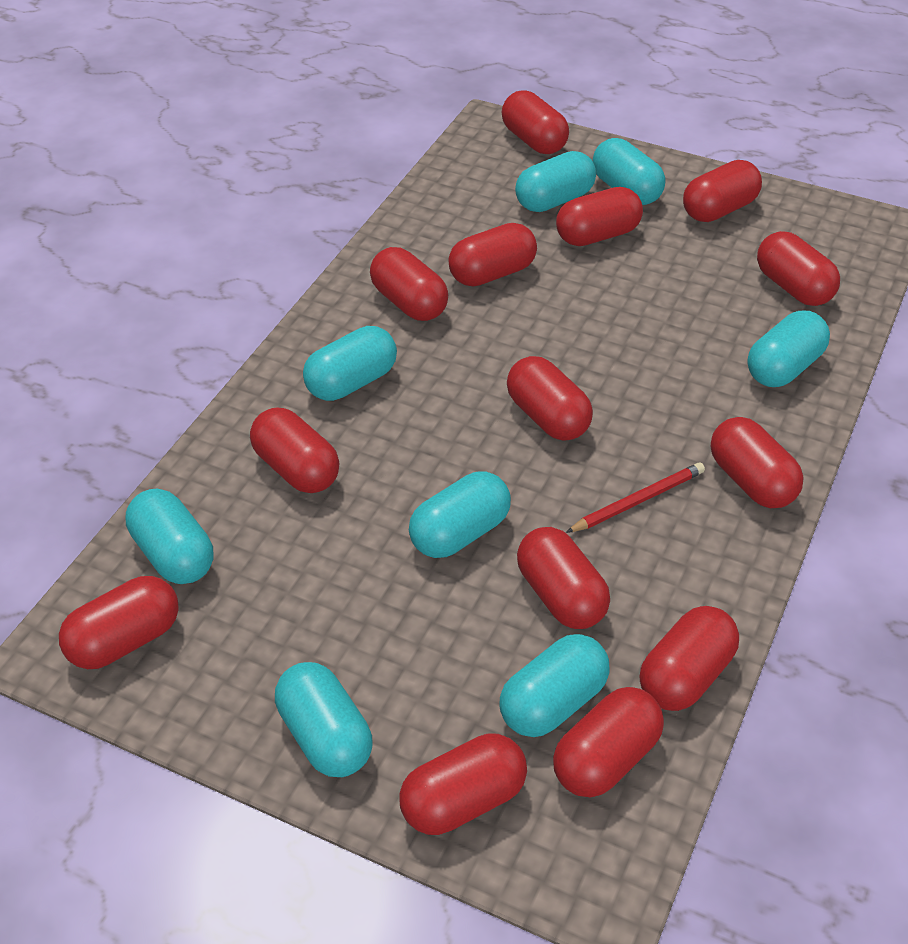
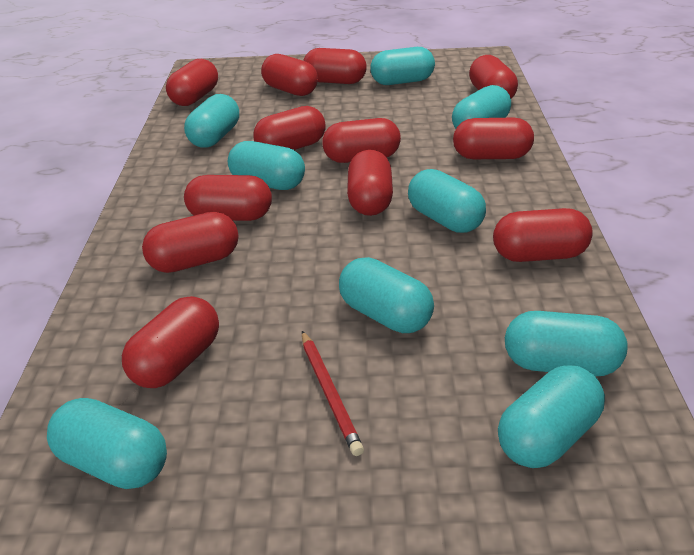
red capsule: [59,576,179,669] [250,407,339,493] [370,247,448,321] [399,733,527,835] [448,223,537,287] [502,90,569,154] [507,356,593,441] [517,527,610,629] [553,687,664,798] [556,187,643,246] [640,606,739,711] [683,160,762,222] [711,417,804,508] [757,231,840,306] = 14 -> [122,296,219,388] [142,212,239,273] [166,59,218,106] [184,175,272,221] [254,106,326,150] [261,54,318,96] [303,48,367,84] [322,118,401,163] [347,150,393,216] [453,118,534,159] [469,55,518,99] [493,208,593,262] = 12
turquoise capsule: [126,489,213,584] [275,662,373,777] [303,326,397,401] [409,471,511,558] [500,634,610,737] [515,151,596,212] [592,138,665,205] [747,311,830,387] = 8 -> [47,398,167,489] [184,94,239,147] [228,141,305,190] [339,257,434,333] [370,47,435,85] [408,169,486,233] [452,85,511,129] [498,365,605,468] [505,311,628,376] = 9

